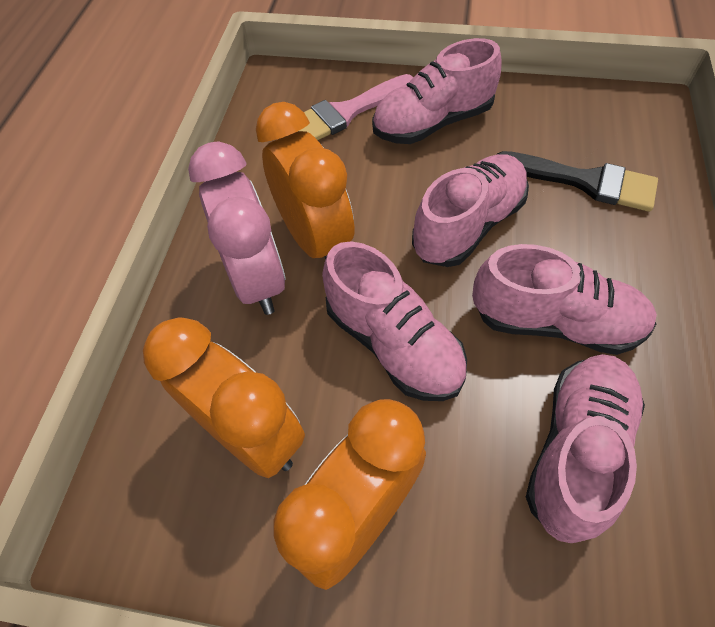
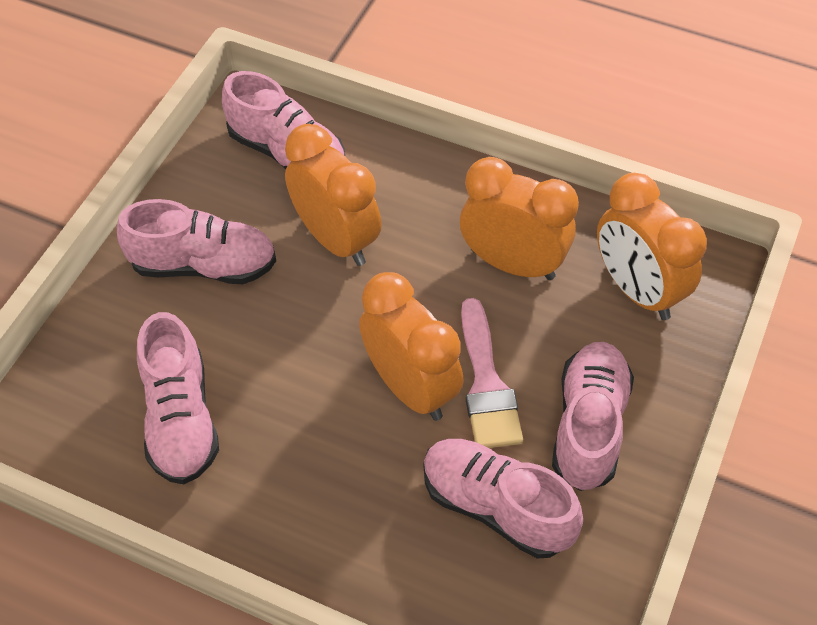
black brush: [497,151,658,212] = 1 -> none = 0
orange clock: [143,317,305,478] [256,102,354,259] [274,399,426,590] = 3 -> [285,124,382,266] [359,272,464,421] [460,157,579,280] [597,173,707,320] = 4
pink clock: [188,141,286,315] = 1 -> none = 0

